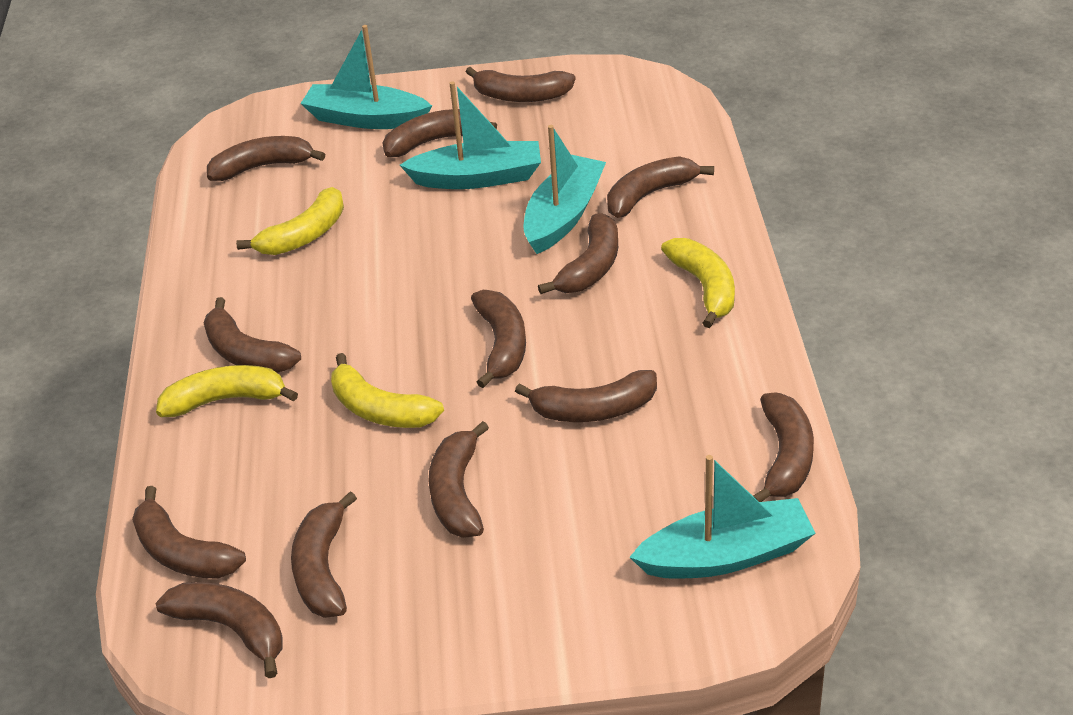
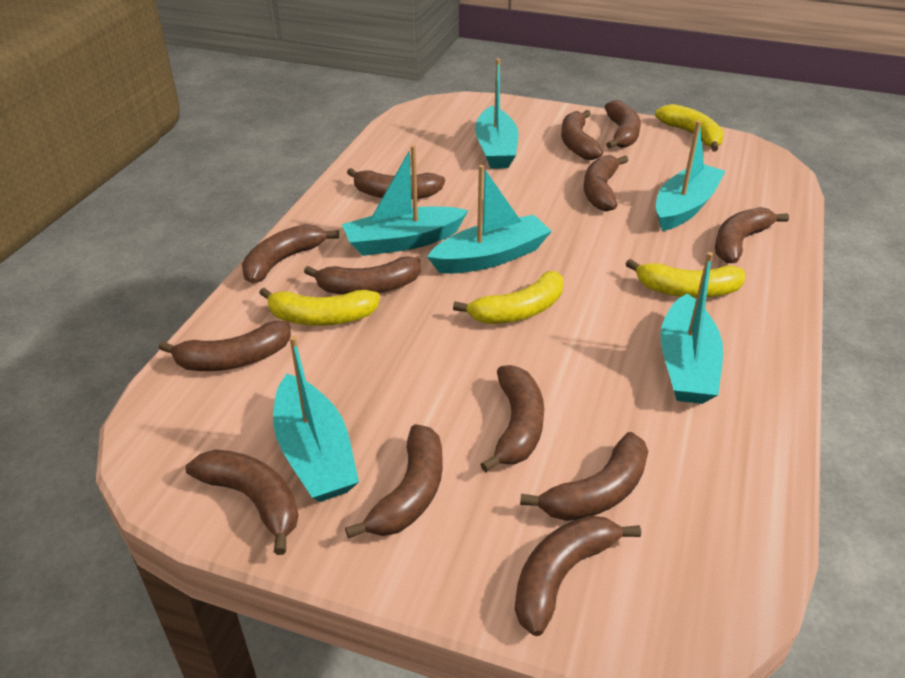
turquoise boat: [300,25,432,129] [400,81,541,189] [524,125,606,254] [629,455,816,579] = 4 -> [273,336,359,502] [342,145,469,256] [427,165,552,274] [475,58,518,169] [656,121,725,231] [660,252,723,404] = 6

